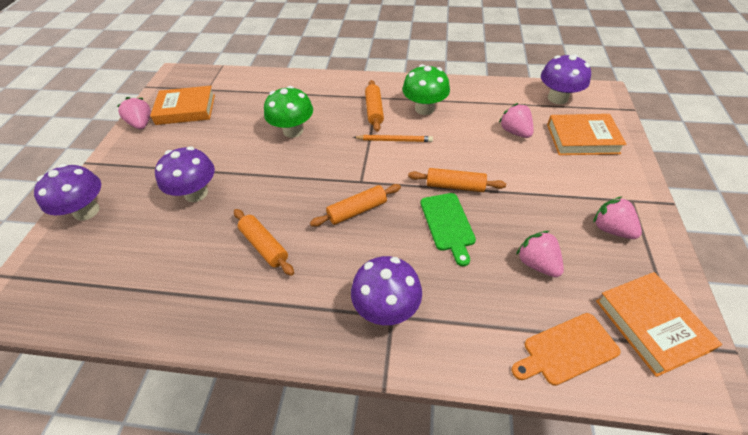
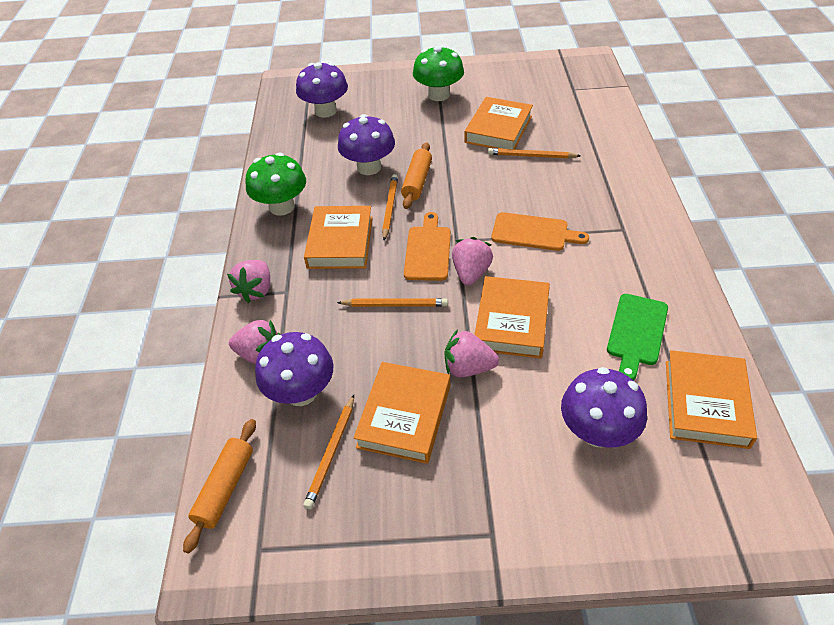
orange book: [150,86,215,125] [547,114,627,155] [596,272,722,377] = 3 -> [304,206,373,269] [354,362,450,464] [464,97,533,149] [474,276,550,358] [666,350,757,449] = 5
orange cutting board: [512,313,621,386] = 1 -> [404,212,451,281] [491,212,589,251] = 2
orange pencil: [353,135,433,142] = 1 -> [303,395,354,509] [337,298,448,307] [382,174,398,240] [488,148,580,158] = 4
orange rolling pin: [234,209,294,276] [310,184,401,227] [365,80,384,132] [408,168,506,192] = 4 -> [183,419,256,554] [401,142,432,209] = 2

